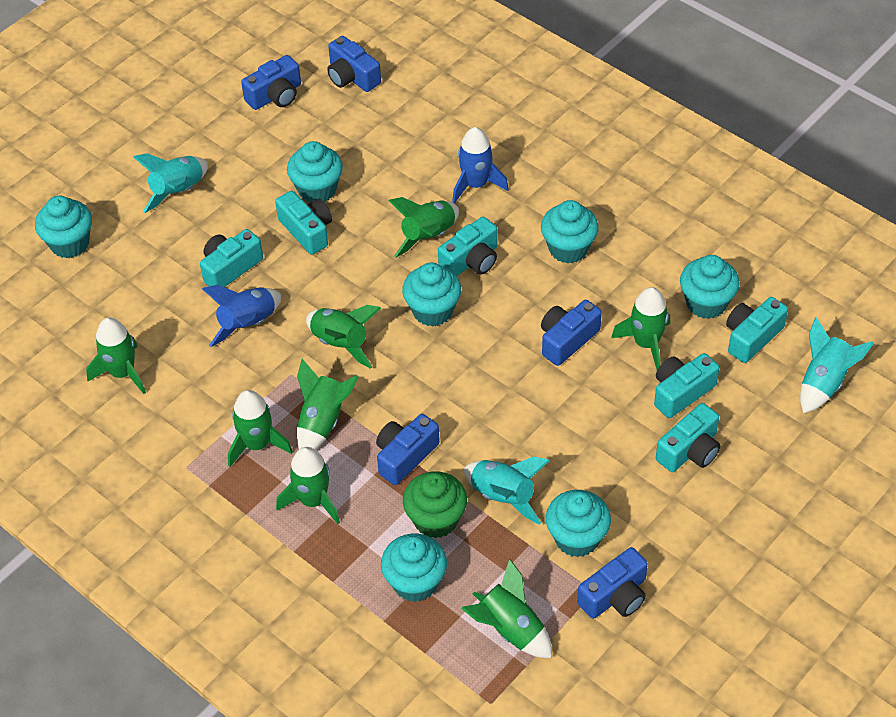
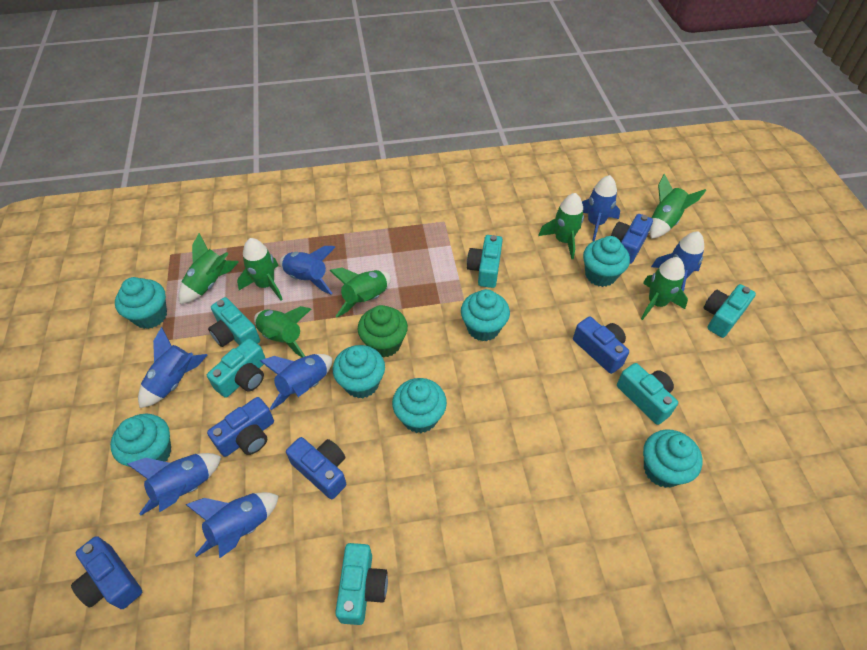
blue rocket: [202,285,281,347] [452,127,509,204] = 2 -> [127,453,221,516] [138,327,208,408] [185,492,279,558] [260,354,332,410] [280,246,335,295] [582,175,620,241] [651,231,704,291] = 7
green rocket: [86,318,146,394] [228,390,293,467] [276,447,340,524] [297,359,359,450] [306,305,381,369] [388,197,459,258] [461,559,552,658] [611,287,670,370] = 8 -> [179,233,239,304] [237,238,283,301] [254,306,311,357] [329,268,391,317] [538,193,584,259] [641,257,688,320] [649,174,707,239] = 7
turquoise rocket: [133,153,208,213] [464,457,550,525] [800,317,874,413] = 3 -> none = 0

